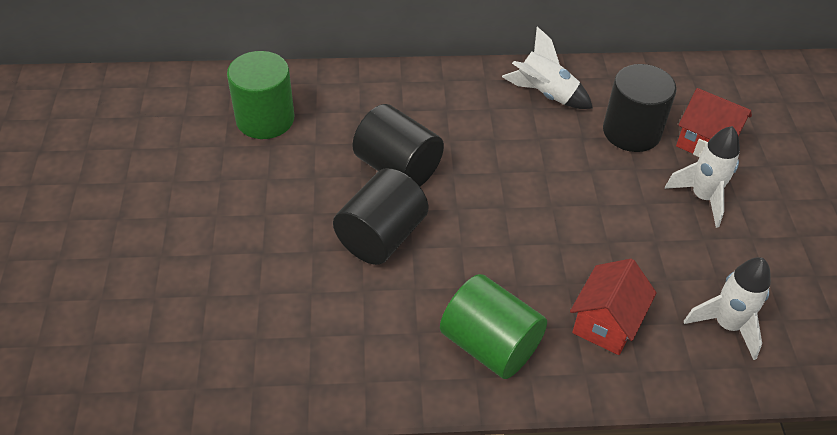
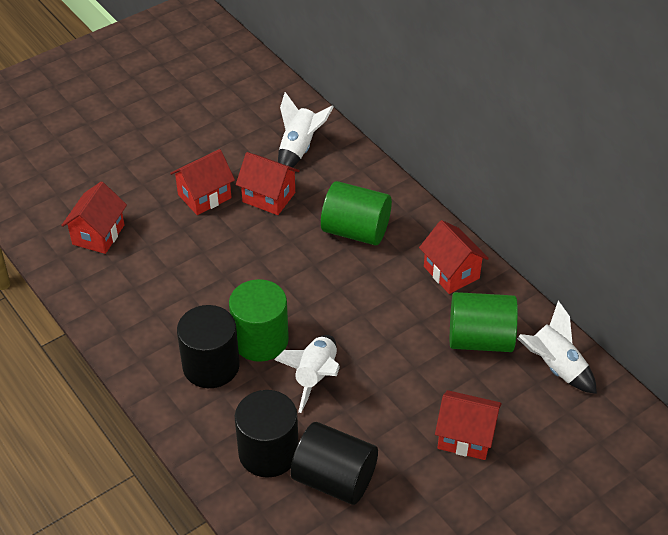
green cylinder: [227,51,294,139] [440,274,547,379] = 2 -> [229,279,289,362] [321,181,392,246] [450,292,518,352] = 3
red house: [570,259,657,355] [676,88,752,157] = 2 -> [61,182,127,254] [170,149,235,215] [236,152,300,215] [419,220,489,294] [435,390,501,460] = 5

